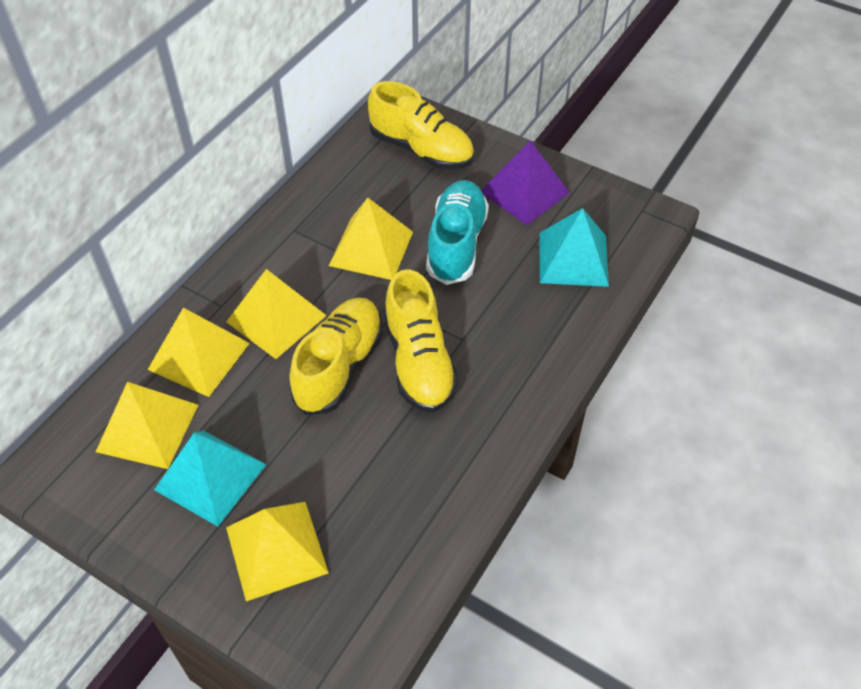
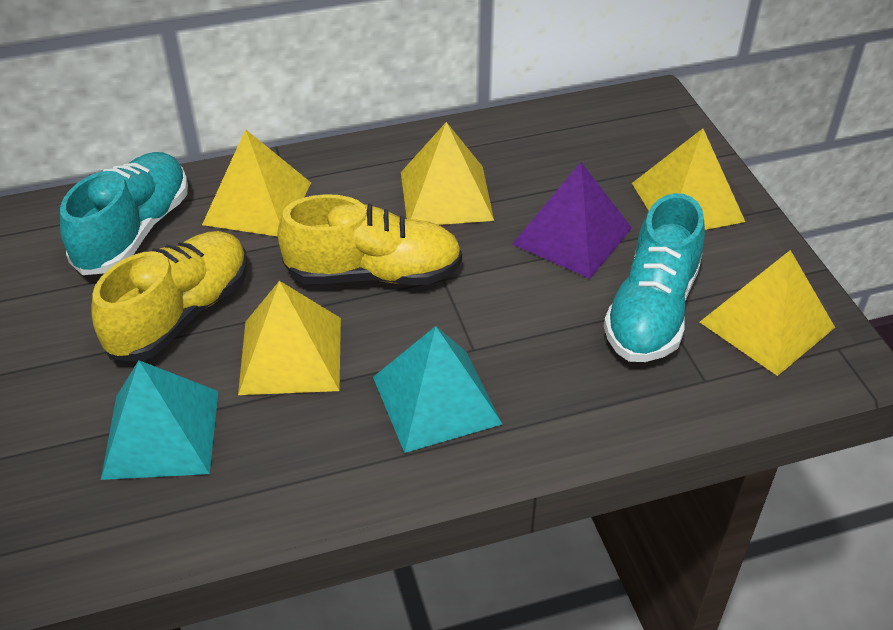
turquoise shoe: [426,180,489,285] = 1 -> [60,152,188,275] [604,193,705,362] = 2
yellow shoe: [289,298,383,415] [368,81,474,170] [384,270,458,413] = 3 -> [91,231,248,362] [277,194,462,285] = 2

